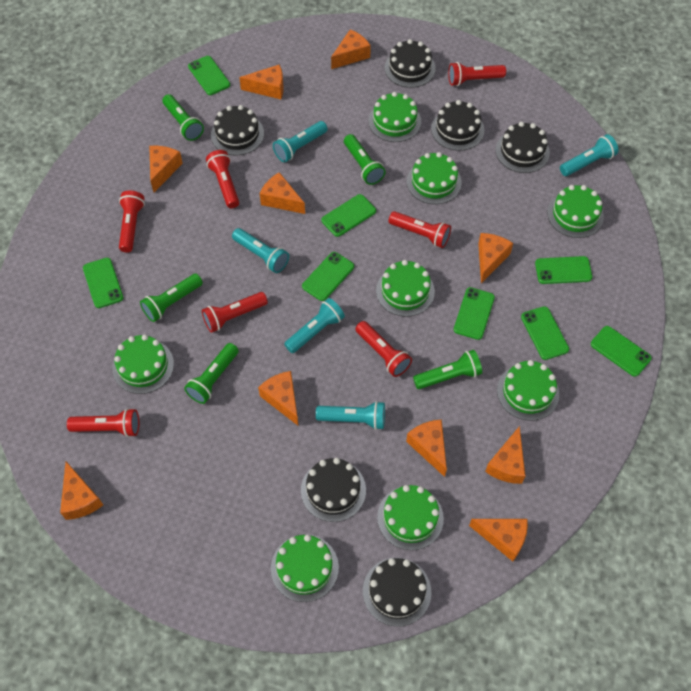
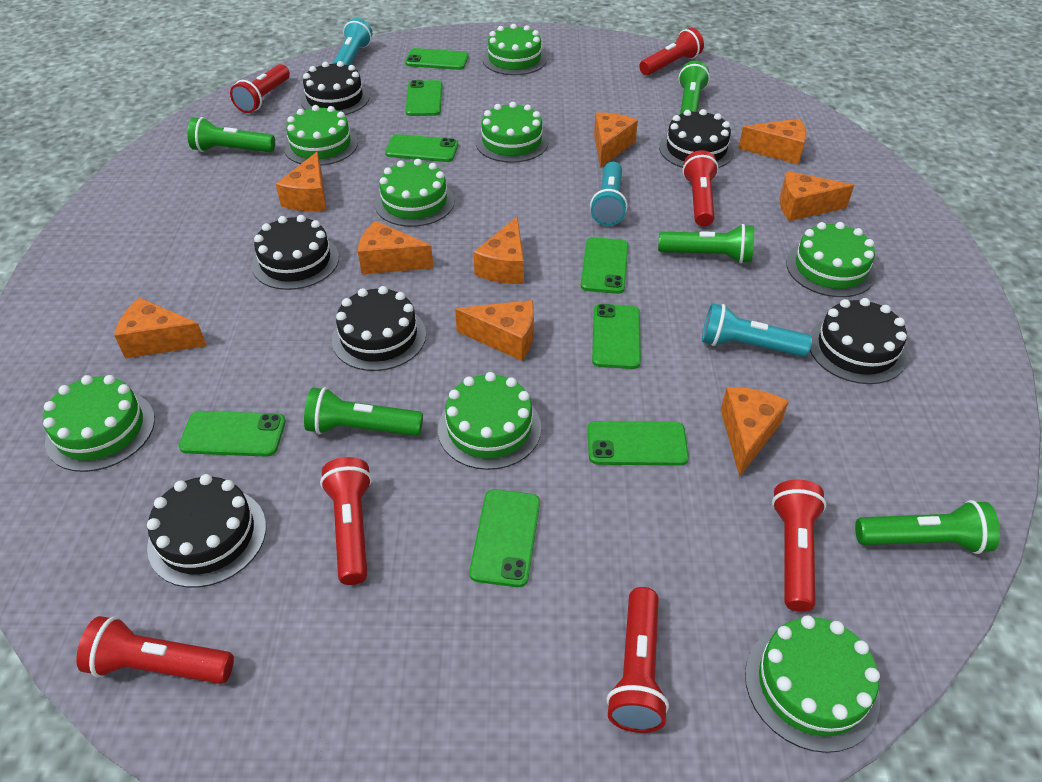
orange cheese: [60,462,103,520] [149,146,183,192] [239,64,284,99] [258,371,299,426] [260,172,305,214] [331,29,371,69] [406,419,447,477] [469,519,528,561] [478,233,513,283] [485,426,525,484] = 10 -> [114,298,207,358] [276,152,326,211] [358,221,434,274] [455,300,534,361] [473,217,524,284] [594,112,638,168] [721,387,789,477] [738,119,807,164] [780,171,854,221] = 9
turquoise flashlight: [232,228,289,273] [273,121,328,162] [284,298,345,353] [316,401,385,430] [560,134,618,176] = 5 -> [333,18,372,66] [590,162,627,226] [702,303,812,357] = 3

